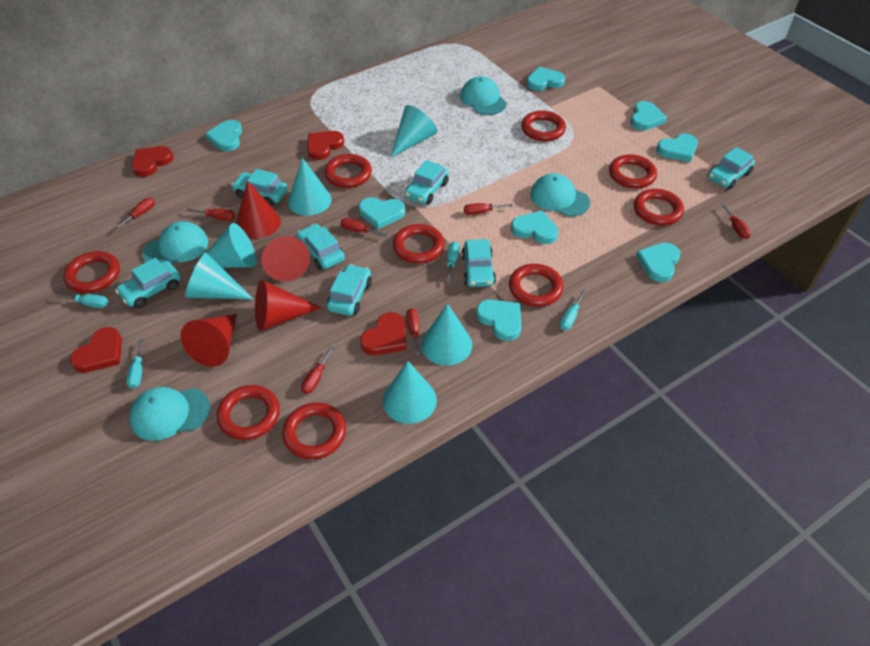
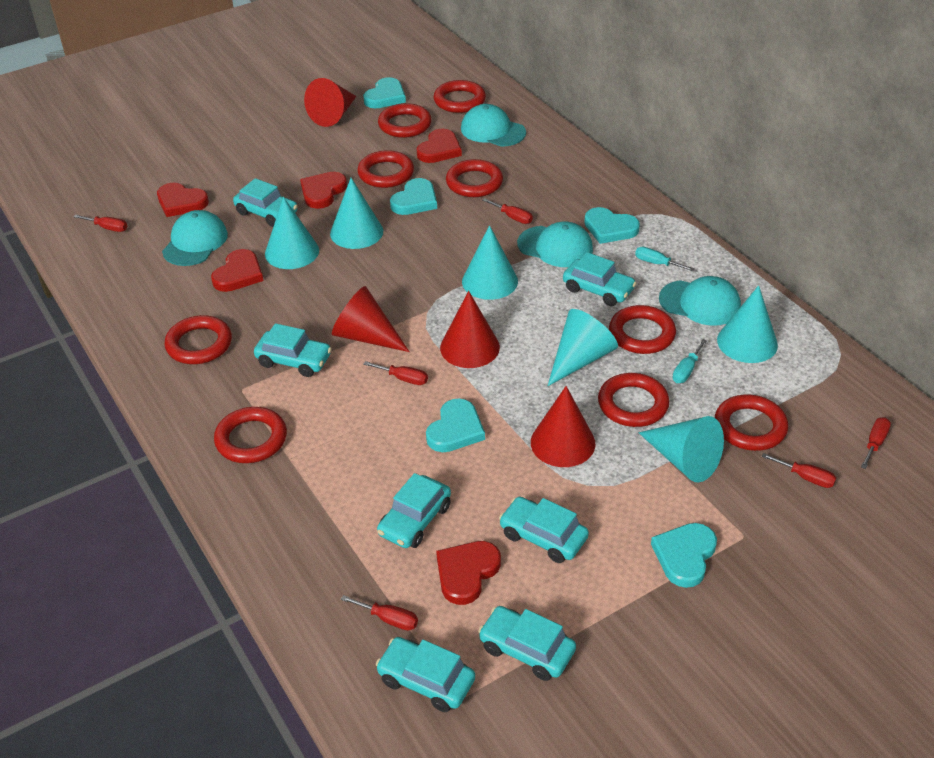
red heart: [70,327,122,373] [132,146,174,177] [307,131,344,160] [360,312,406,355] = 4 -> [157,183,209,217] [211,249,263,292] [300,172,347,209] [417,129,462,163] [436,541,501,605] = 5
red screwdriver: [115,198,155,230] [186,208,235,221] [301,346,334,394] [341,218,388,237] [406,308,420,355] [464,203,513,215] [721,203,751,239] = 7 -> [74,215,127,232] [341,595,418,631] [363,361,428,385] [482,198,533,224] [761,453,836,488] [861,417,891,469] = 6
turquoise heart: [205,120,242,151] [359,197,405,229] [476,299,521,341] [511,211,558,244] [527,67,565,91] [631,101,667,131] [636,243,680,282] [657,134,698,162] = 8 -> [363,77,406,108] [390,178,437,215] [426,399,485,452] [584,207,640,244] [651,523,717,588] = 5
turquoise screwdriver: [55,294,109,308] [126,339,144,389] [446,241,460,282] [560,290,586,330] = 4 -> [635,247,695,271] [673,339,707,383] = 2

